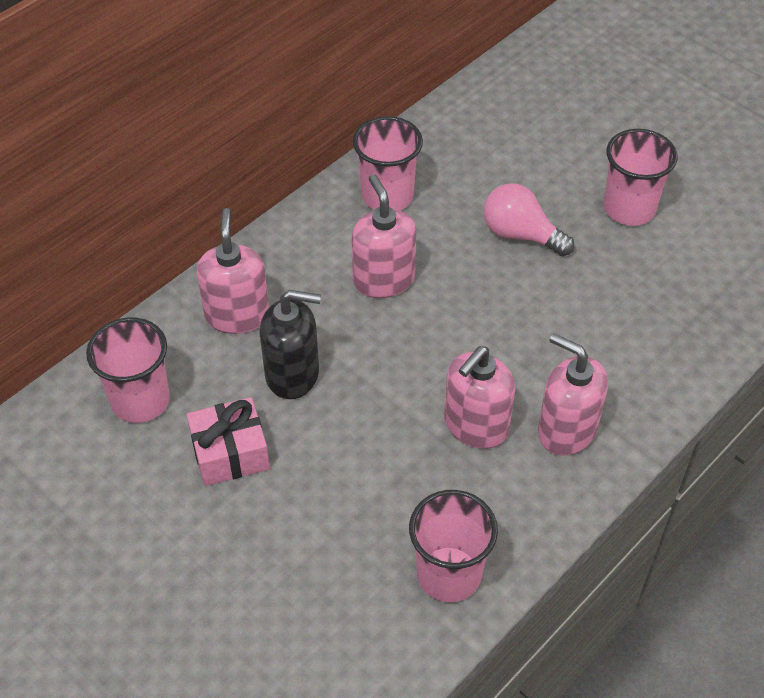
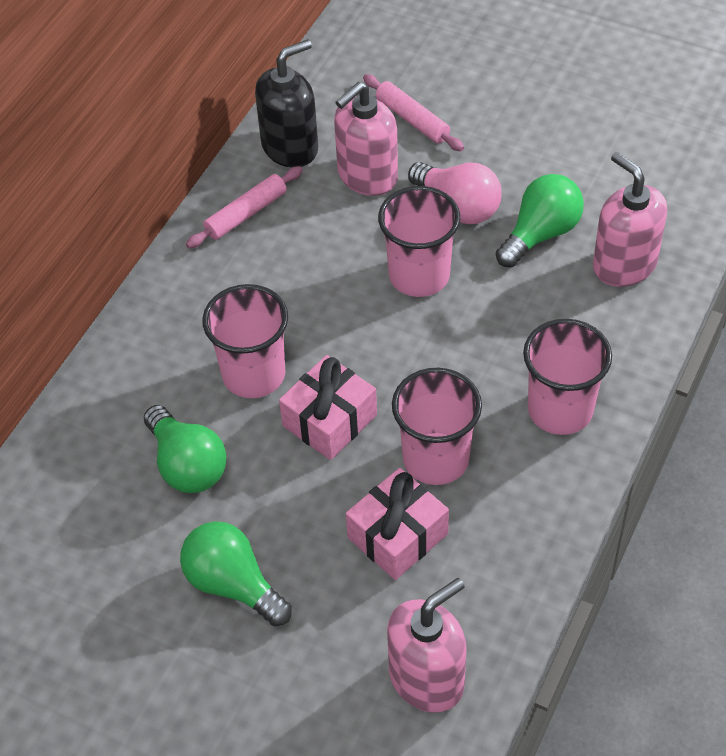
green light bulb: none = 0 -> [144,405,227,493] [180,521,292,626] [496,174,584,268] = 3
pink gift: [186,397,270,486] = 1 -> [279,355,377,460] [346,468,449,580] = 2
pink rolling pin: none = 0 -> [186,166,303,248] [363,74,464,151] = 2
pink soap dispenser: [197,208,269,334] [352,174,417,298] [444,346,515,449] [538,333,608,456] = 4 -> [334,82,398,196] [387,578,467,713] [593,152,667,287] = 3

